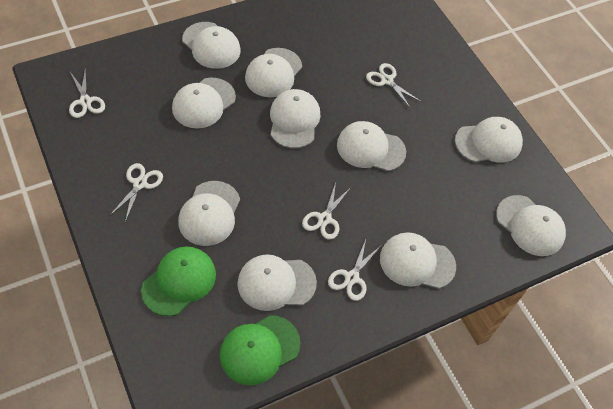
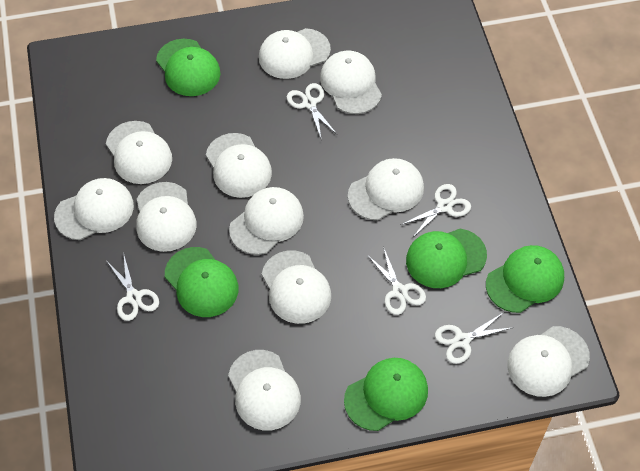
green cap: [141,246,216,316] [220,315,300,385] = 2 -> [156,39,221,96] [165,247,239,317] [344,358,428,431] [406,229,487,288] [486,245,564,313] = 5
white cap: [172,78,236,129] [178,181,240,246] [182,22,241,69] [237,254,317,311] [245,48,302,97] [270,89,321,148] [337,121,406,171] [380,232,456,289] [455,117,523,163] [496,195,566,256] = 10 -> [54,178,134,240] [106,121,172,184] [136,182,196,252] [206,133,272,198] [228,350,301,430] [229,187,304,255] [259,28,331,79] [262,250,331,324] [320,50,382,114] [348,158,424,220] [507,326,590,397] = 11

